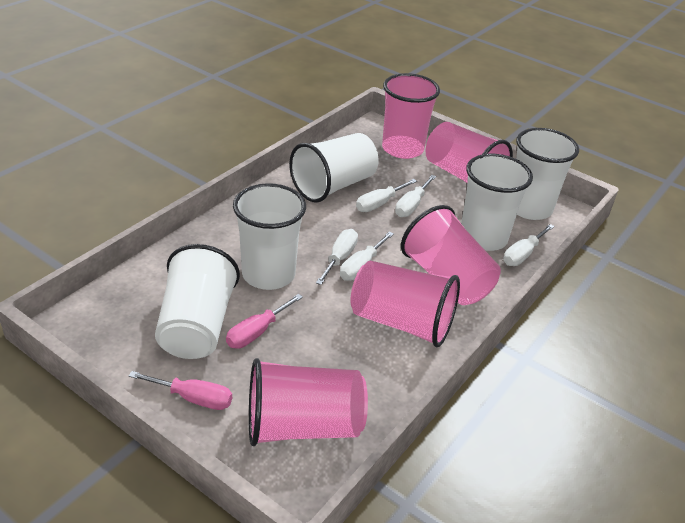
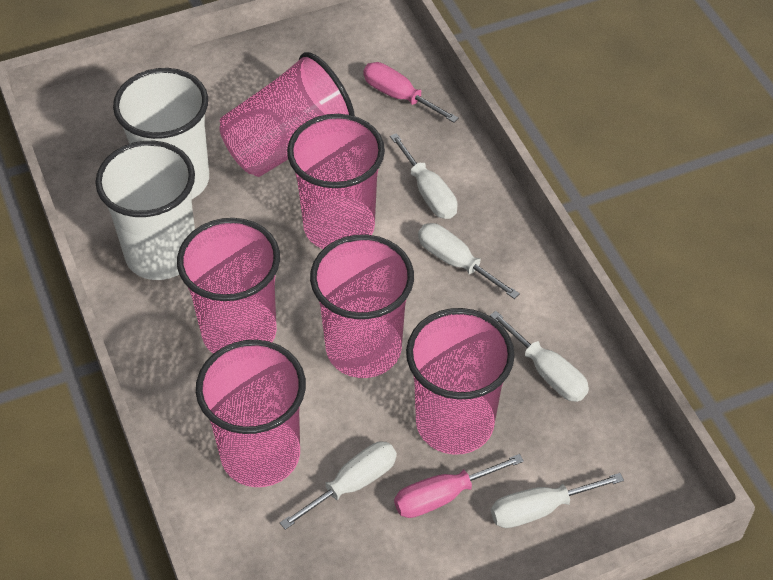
pink cup: [249,358,368,446] [350,261,460,347] [382,73,440,159] [401,205,501,305] [425,122,513,183] = 5 -> [177,218,280,354] [196,340,306,487] [219,52,355,177] [287,114,385,249] [310,235,414,378] [406,308,515,455] = 6
white cup: [155,244,240,359] [233,183,306,290] [289,133,378,203] [461,154,533,251] [516,128,579,220] = 5 -> [96,141,195,280] [113,68,209,199] = 2

